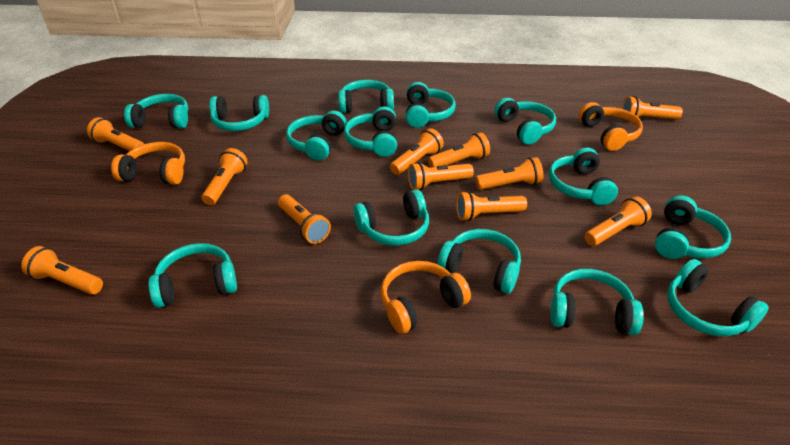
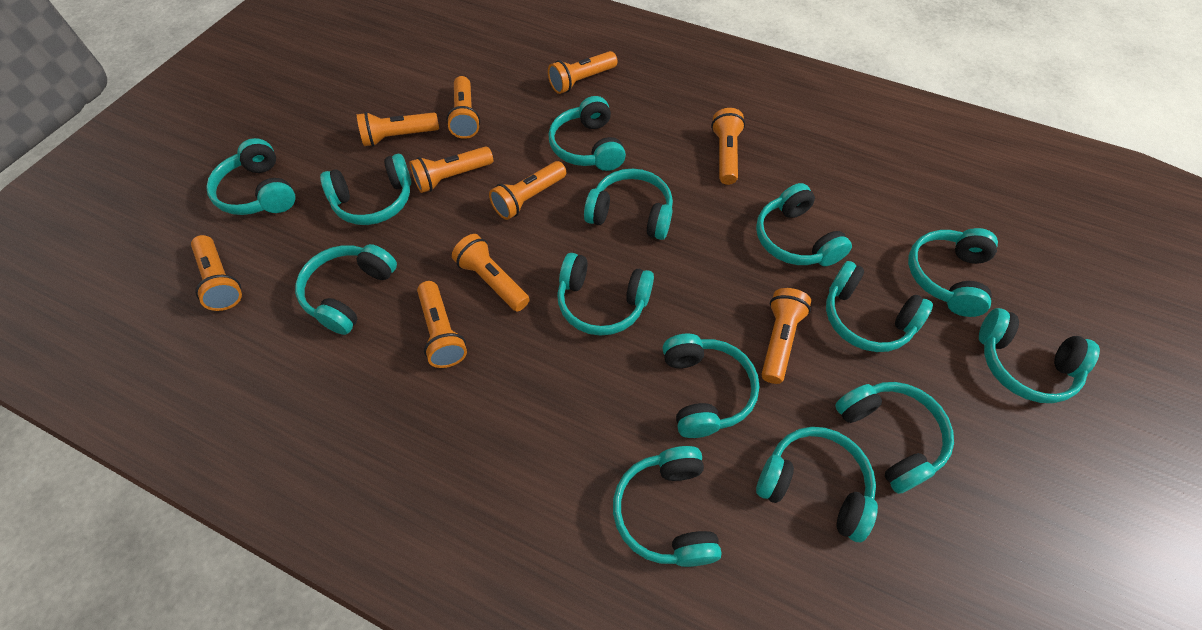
orange flashlight: [21,246,103,295] [87,117,144,151] [202,148,248,205] [278,194,331,244] [390,128,444,175] [408,162,474,190] [428,132,490,168] [456,191,527,221] [475,157,543,190] [584,196,652,246] [622,96,683,119] = 11 -> [191,235,242,311] [357,112,439,147] [409,146,493,193] [417,281,467,368] [446,76,480,139] [452,234,530,312] [489,161,566,220] [548,51,617,94] [711,108,745,185] [761,288,811,384] = 10
orange headphones: [111,142,185,185] [381,261,471,334] [579,102,643,151] = 3 -> none = 0

